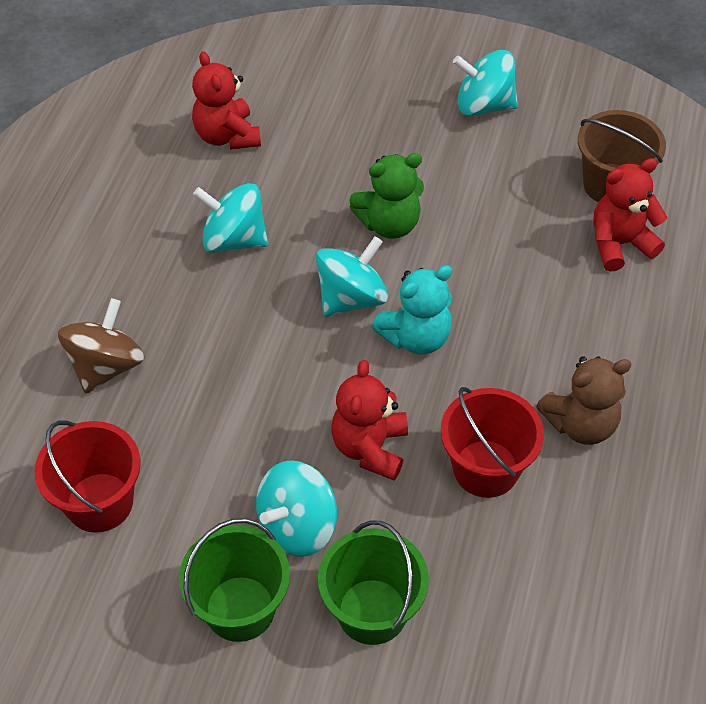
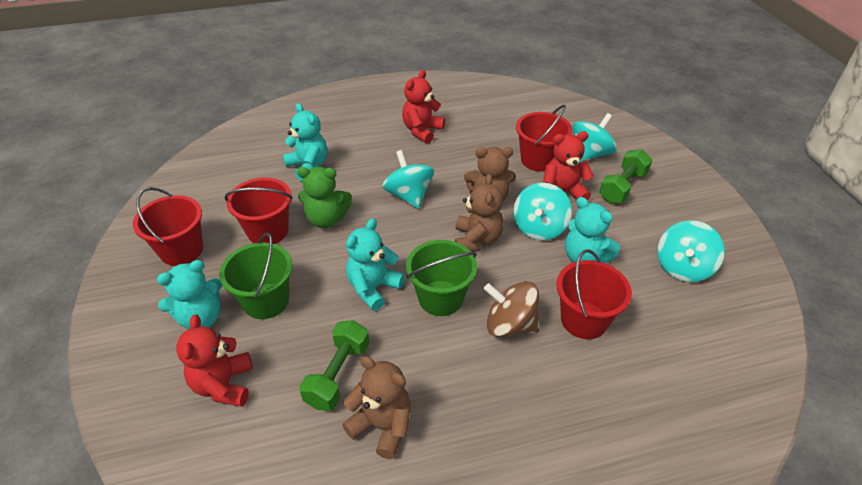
brown bucket: [578,110,666,202] = 1 -> none = 0
brown teddy bear: [536,356,632,445] = 1 -> [342,356,411,459] [455,174,504,252] [464,147,516,201] = 3
green dumbbell: none = 0 -> [299,320,370,411] [599,149,652,203] = 2
red bucket: [34,420,141,533] [441,387,544,498] = 2 -> [133,187,203,266] [224,178,293,244] [516,105,572,172] [556,249,632,339] = 4
turquoise teddy bear: [372,265,452,354] = 1 -> [157,260,222,329] [283,103,327,181] [346,218,405,311] [565,197,620,263] = 4

